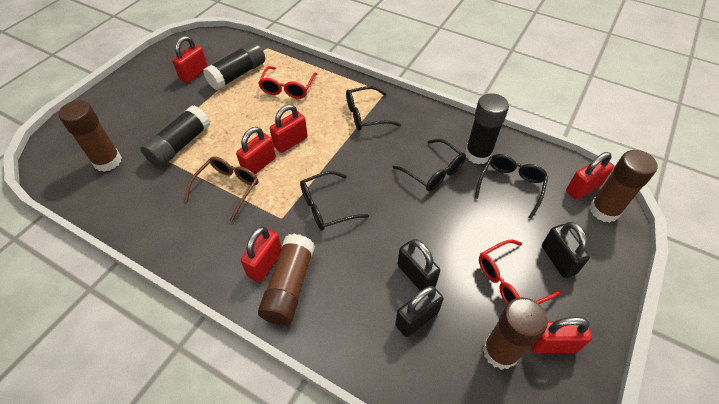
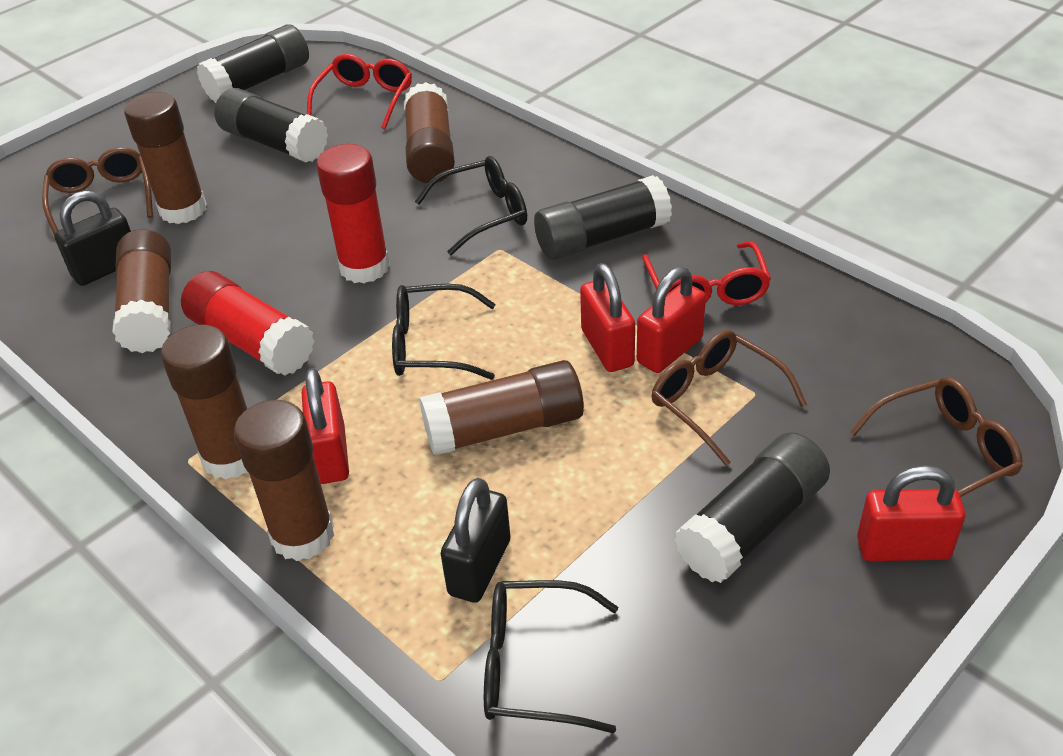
black glasses: [300,171,369,230] [346,86,401,131] [393,139,466,191] [475,154,548,219] = 4 -> [392,284,496,380] [415,156,527,255] [484,580,618,733] = 3
black glue stick: [140,105,210,168] [203,42,265,90] [465,93,509,164] = 3 -> [197,24,309,103] [214,88,328,162] [534,175,672,260] [675,432,830,583] = 4
black padlock: [395,285,443,337] [398,239,440,291] [542,222,590,278] = 3 -> [54,190,131,286] [441,478,511,603] = 2
brown glasses: [185,156,259,222] = 1 -> [42,147,153,235] [651,330,807,466] [850,377,1023,497] = 3
brown glue stick: [58,100,122,172] [258,234,315,325] [483,297,548,370] [589,150,658,223] = 4 -> [113,229,171,353] [124,92,207,224] [161,325,249,480] [234,400,334,561] [404,82,455,183] [419,360,584,456] = 6
red glue stick: none = 0 -> [181,271,314,376] [316,144,390,283] = 2
red padlock: [172,36,208,83] [236,127,276,175] [241,226,282,282] [270,104,308,153] [531,317,592,353] [566,152,613,200] = 6 -> [302,368,349,484] [580,263,635,372] [637,267,706,373] [857,465,965,561] = 4

